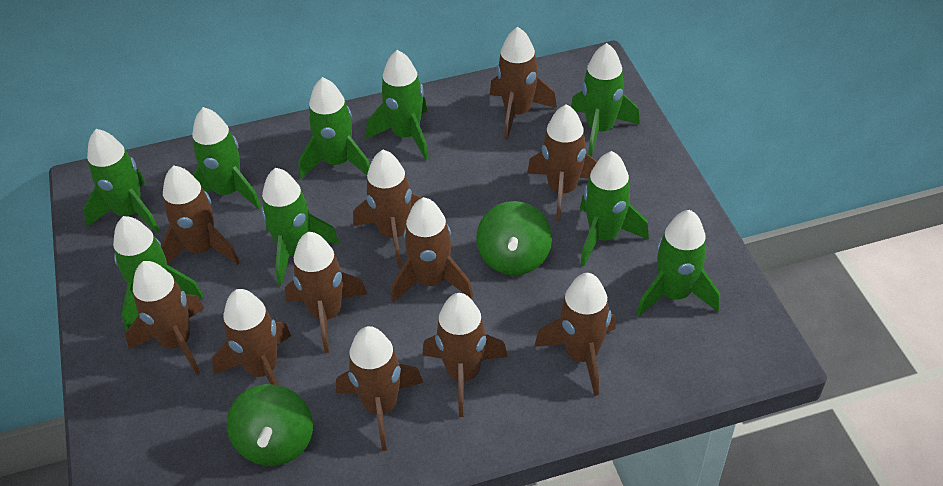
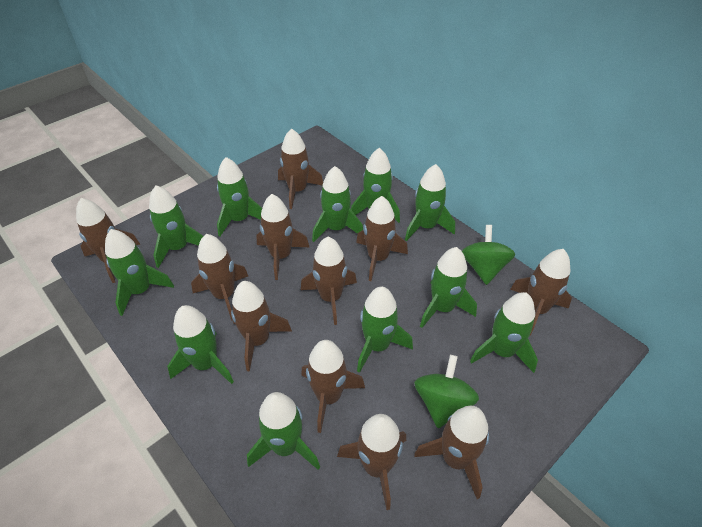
green rocket: [83,129,160,233] [113,216,203,331] [192,107,261,209] [261,168,340,286] [298,77,370,179] [366,50,429,160] [571,43,640,157] [580,151,649,267] [637,210,720,317] = 9 -> [105,229,174,316] [149,185,203,268] [167,305,234,384] [217,157,262,237] [247,392,320,470] [312,166,363,242] [351,148,400,223] [357,286,413,373] [405,164,455,241] [420,247,477,328] [470,292,538,373] = 11

